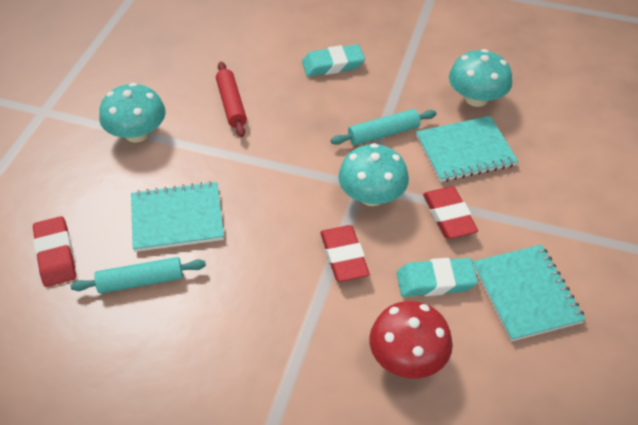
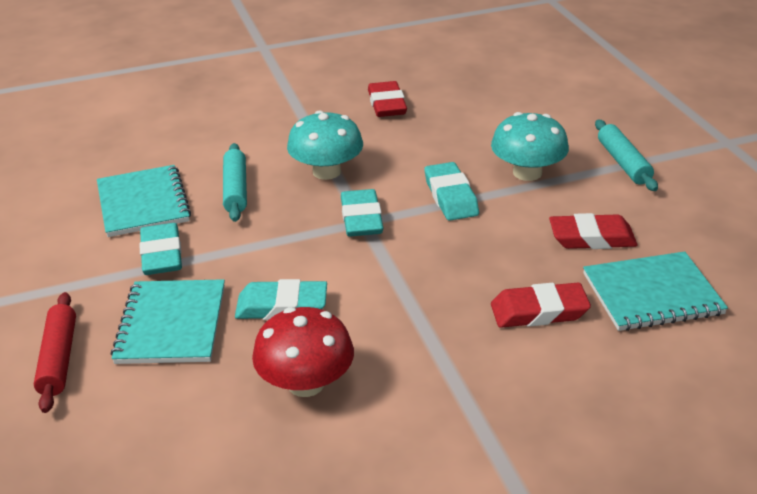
turquoise eraser: [302,44,365,77] [397,258,478,297] = 2 -> [139,223,182,275] [235,279,327,320] [341,189,383,237] [425,162,479,221] = 4
turquoise mushroom: [99,83,166,142] [338,143,409,206] [449,49,512,107] = 3 -> [287,110,363,180] [491,112,569,181] = 2

